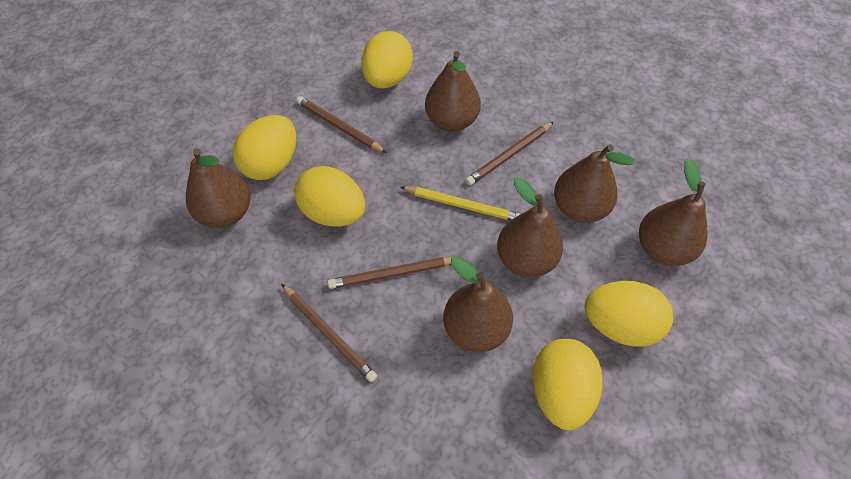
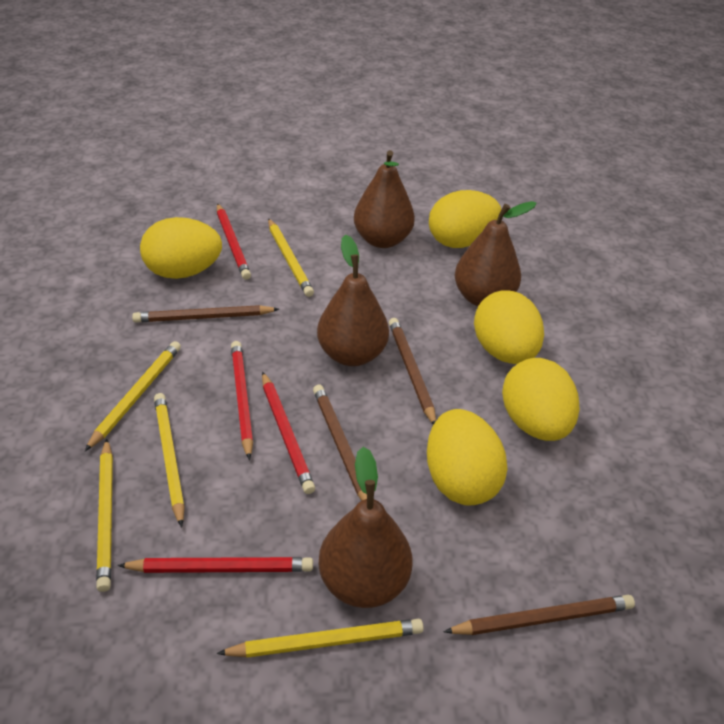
brown pear: [186,149,250,228] [425,51,481,132] [443,256,513,352] [497,178,563,278] [554,144,635,223] [639,159,708,266] = 6 -> [317,235,389,366] [318,447,412,608] [354,150,415,248] [455,201,537,306] = 4
red pencil: none = 0 -> [117,557,313,573] [217,203,251,280] [231,341,253,460] [262,372,315,494] = 4
yellow pencil: [400,186,520,221] = 1 -> [85,341,181,451] [96,439,113,592] [154,393,185,528] [217,619,424,658] [268,218,314,297] = 5

